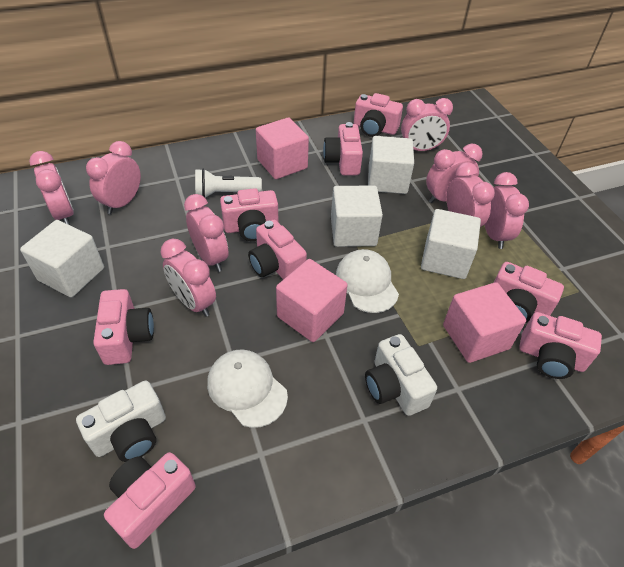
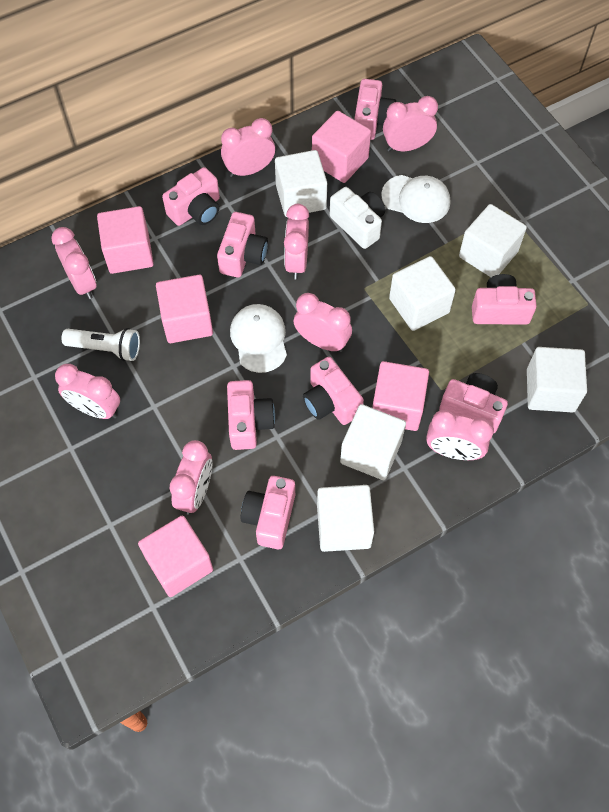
pink cube: [256,117,309,179] [276,259,348,342] [443,282,526,363] = 3 -> [97,206,154,274] [138,515,213,597] [156,275,213,343] [312,111,371,183] [372,361,429,431] = 5
white camera: [76,381,166,462] [365,334,437,416] = 2 -> [330,187,385,249] = 1
white cube: [20,220,104,297] [331,185,383,247] [368,136,414,194] [421,209,481,279] = 4 -> [275,150,327,217] [317,485,374,552] [340,404,406,480] [389,256,456,331] [459,204,527,277] [527,347,587,412] = 6

